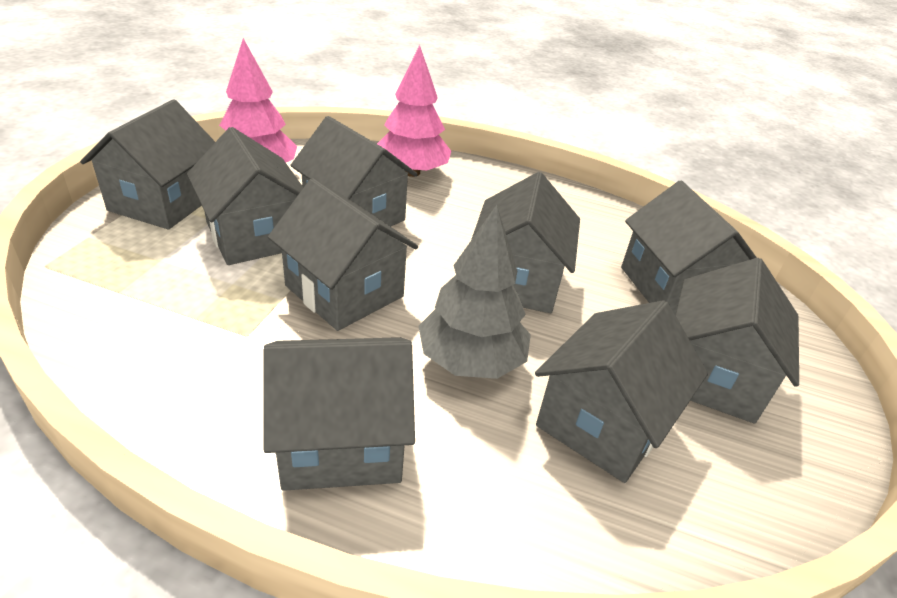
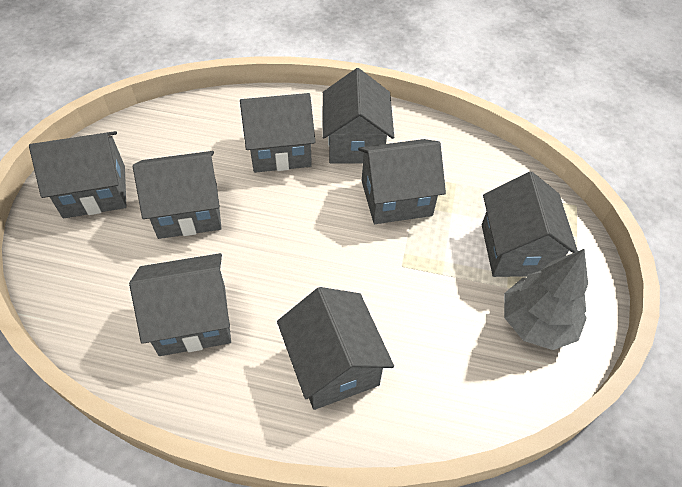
grey house: [80,99,215,229] [187,127,304,265] [264,337,415,491] [268,178,418,331] [290,116,418,227] [471,172,580,313] [535,300,708,483] [621,181,757,315] [675,258,799,424] = 9 -> [29,131,126,218] [129,253,231,356] [133,151,222,239] [240,93,315,173] [277,287,394,410] [322,68,394,164] [358,139,446,224] [482,172,578,277] = 8
pink tree: [219,38,297,162] [377,45,451,177] = 2 -> none = 0

